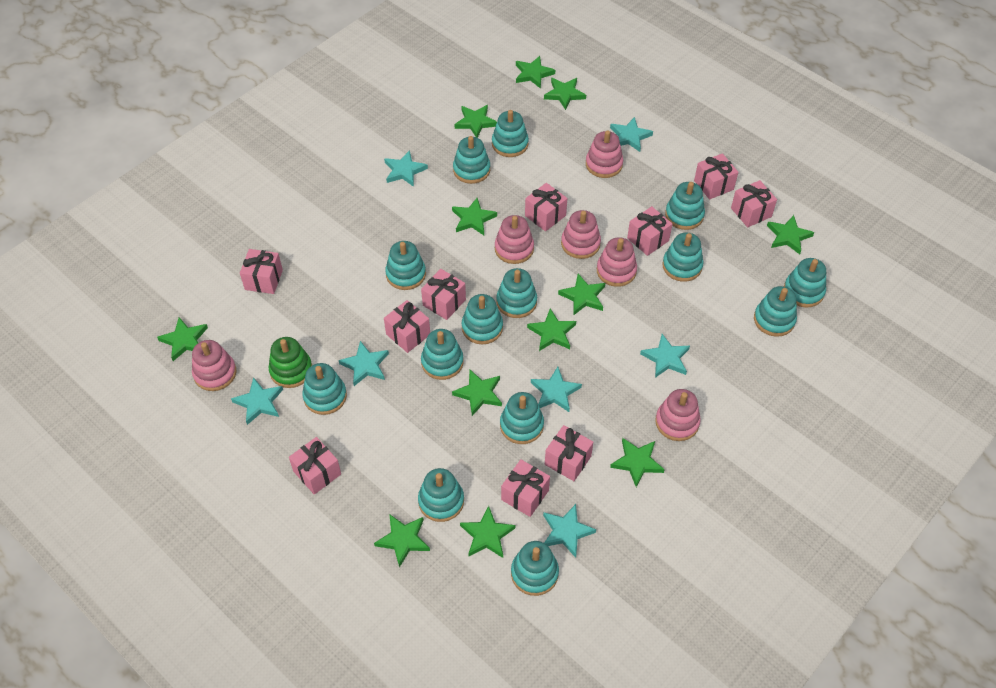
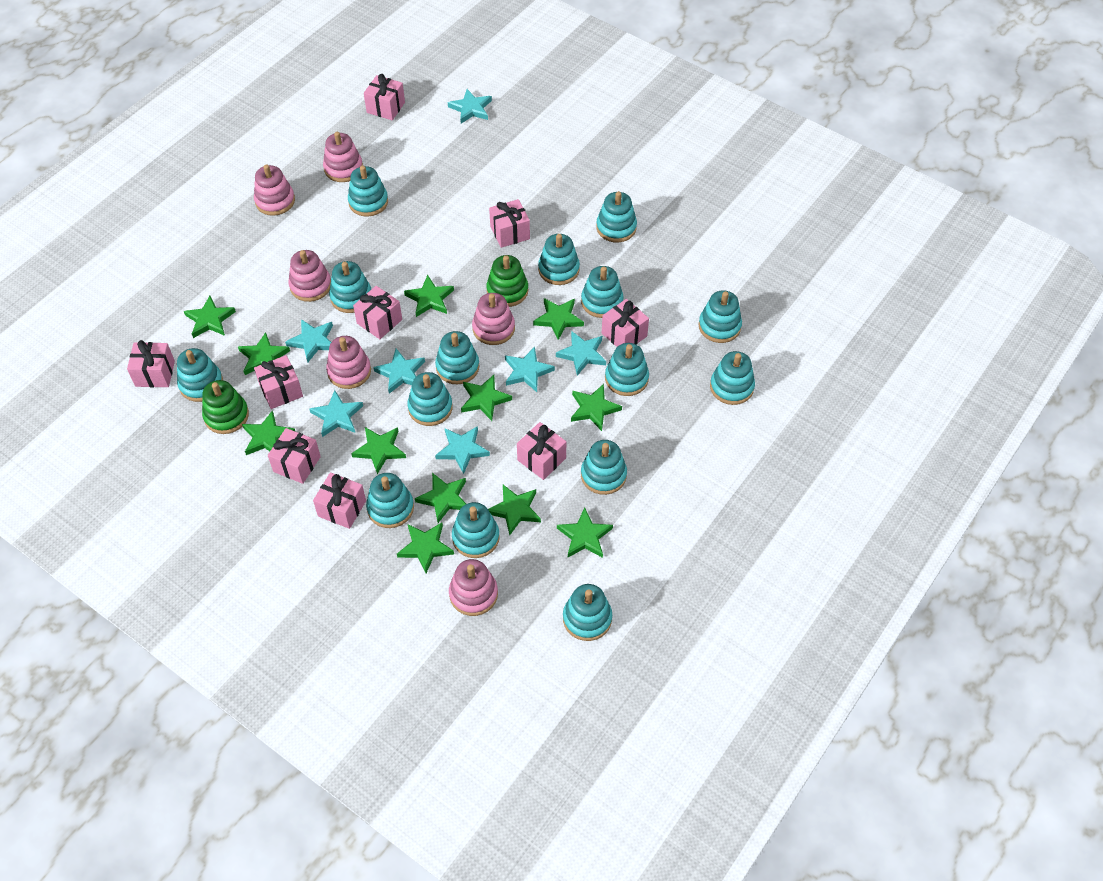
green stacking toy: [269,337,312,388] = 1 -> [202,380,249,434] [486,255,528,307] = 2
pink gift: [240,249,283,294] [289,437,341,495] [384,300,430,353] [421,269,466,320] [501,459,550,517] [525,183,567,231] [545,425,593,481] [627,206,673,256] [694,153,738,200] [731,180,777,227] = 10 -> [127,340,175,387] [254,355,303,409] [268,428,321,484] [313,472,366,529] [353,286,402,339] [364,74,405,120] [489,199,530,248] [517,422,566,480] [602,299,649,347] = 9
turquoise stacking toy: [302,363,347,415] [385,241,426,290] [418,468,464,522] [421,329,464,380] [453,136,490,184] [462,294,503,344] [492,110,529,157] [496,268,537,318] [500,392,544,444] [511,541,559,596] [662,232,703,282] [665,182,705,230] [754,286,797,337] [784,258,826,308] = 14 -> [177,348,223,402] [329,261,371,313] [348,166,388,217] [366,473,414,528] [407,372,453,426] [435,331,479,384] [452,502,500,558] [538,234,580,285] [563,584,612,641] [581,266,623,318] [581,440,627,495] [596,191,637,243] [605,343,649,396] [699,290,742,343] [710,351,755,405] = 15

